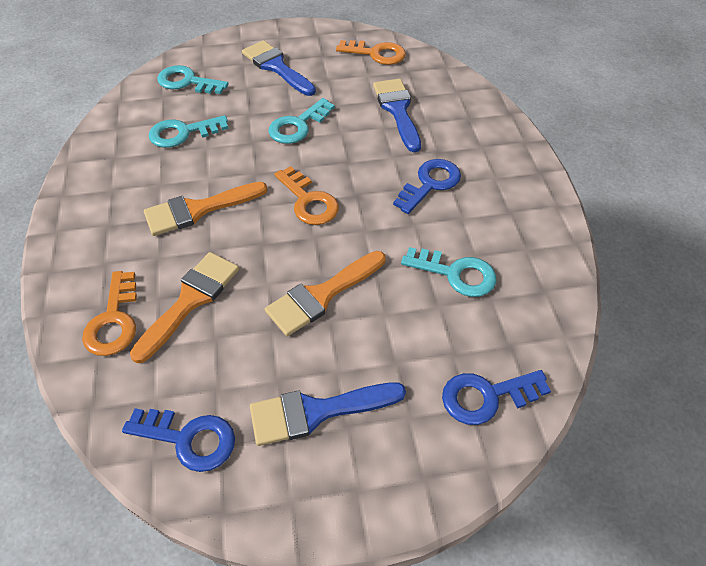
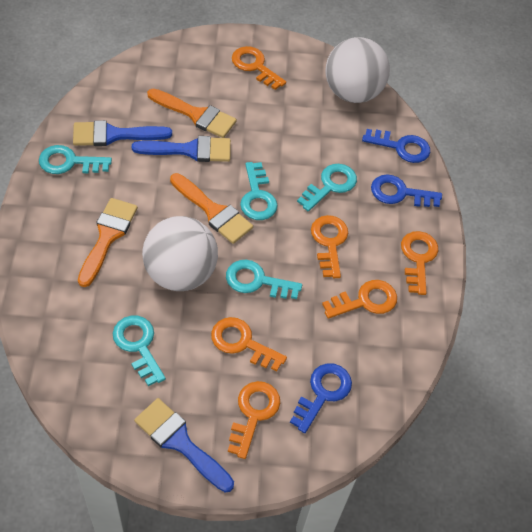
orange key: [82,271,137,356] [275,166,339,225] [336,40,406,65] = 3 -> [211,317,287,371] [228,381,280,459] [232,46,286,90] [311,215,348,278] [322,280,397,319] [401,231,438,295] = 6
turquoise key: [149,115,229,148] [157,65,229,94] [269,98,335,144] [401,247,496,297] = 4 -> [39,145,112,174] [113,316,166,386] [226,260,302,299] [240,162,278,220] [297,164,357,211] = 5
white ball: none = 0 -> [142,216,218,291] [326,37,390,103] = 2

